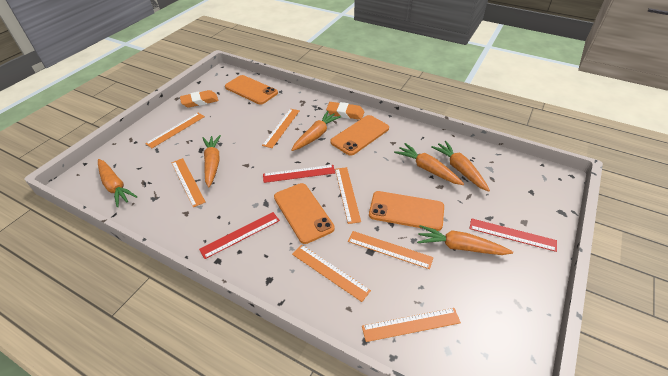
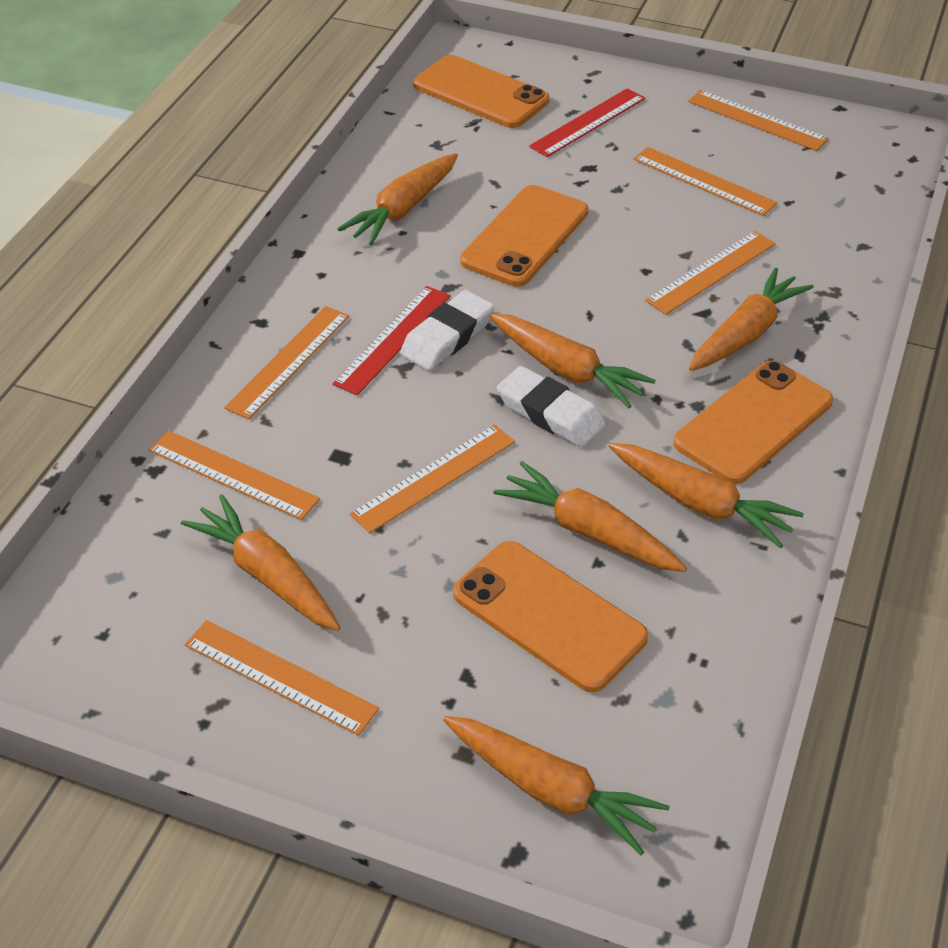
orange carrot: [98,159,137,207] [202,135,221,188] [291,111,341,151] [394,143,464,185] [417,225,513,255] [431,141,490,192] = 6 -> [181,495,341,631] [338,153,458,245] [443,716,670,855] [489,313,656,408] [494,461,687,572] [609,443,804,548] [689,267,814,371] = 7
orange eraser: [180,90,219,108] [326,102,364,120] = 2 -> none = 0
red ruler: [199,212,280,259] [263,165,335,183] [469,218,557,252] = 3 -> [332,286,451,395] [529,88,645,157] = 2
white eraser: none = 0 -> [400,290,495,371] [497,366,606,447] = 2

